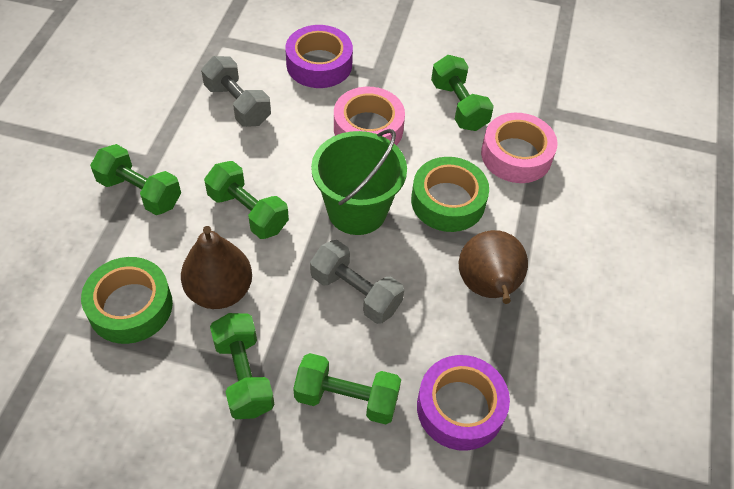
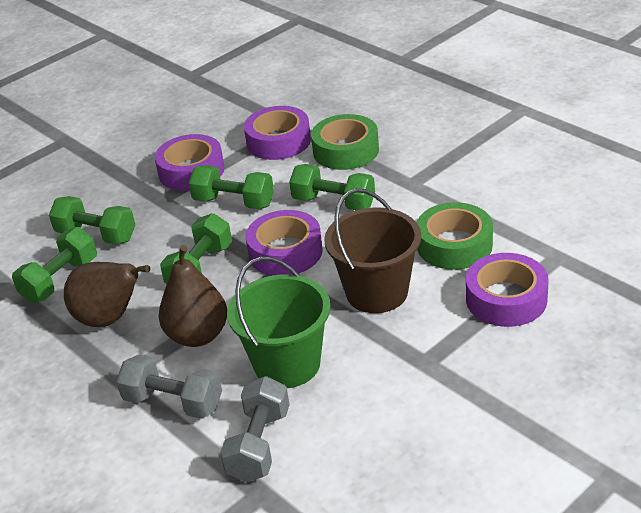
brown bucket: none = 0 -> [324,188,421,313] = 1
pink tape: [334,87,405,146] [481,113,558,183] = 2 -> none = 0
purple tape: [285,25,353,88] [417,355,510,451] = 2 -> [155,134,225,191] [244,106,311,160] [246,210,323,276] [466,253,549,327] = 4

